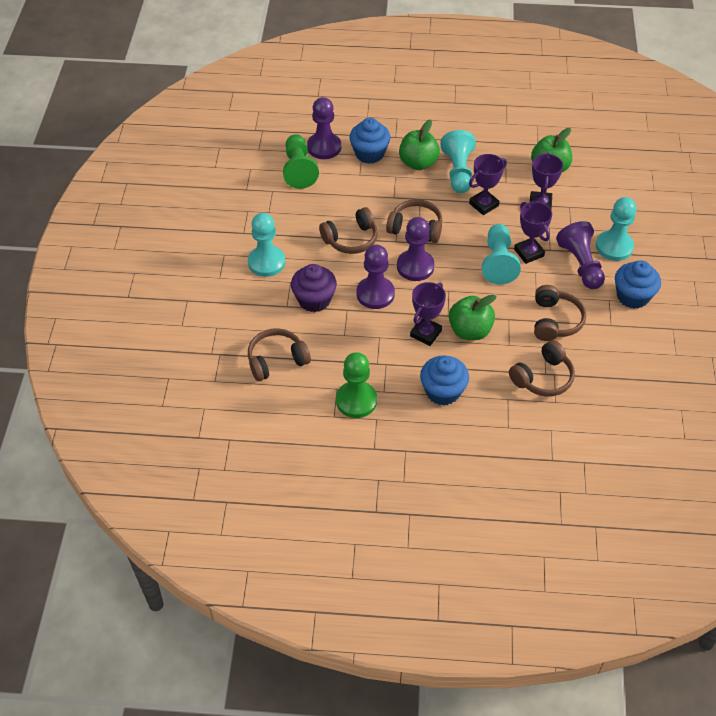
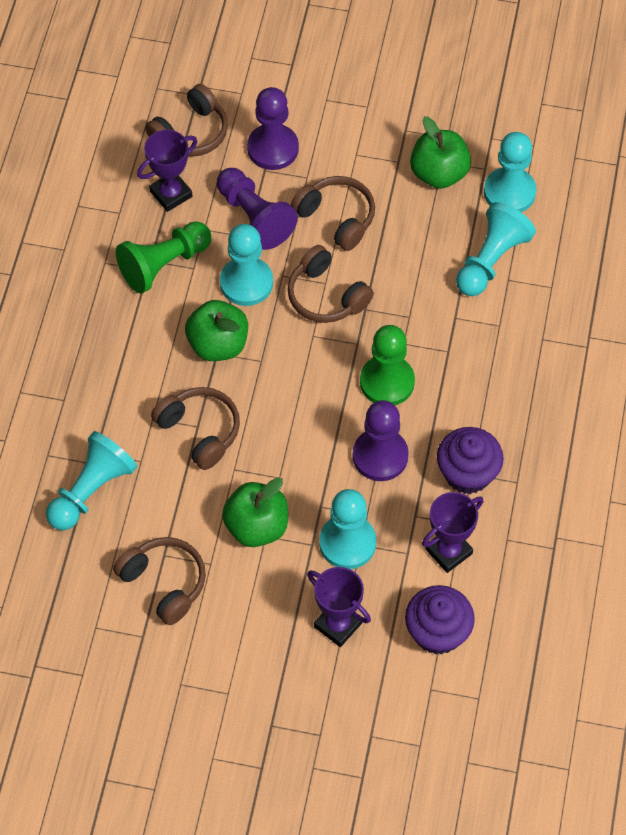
blue cupcake: [349,118,390,164] [420,356,469,406] [615,260,661,309] = 3 -> none = 0
purple cupcake: [291,264,337,312] = 1 -> [405,585,475,655] [437,427,504,494] = 2
purple pawn: [307,97,341,159] [356,244,395,309] [397,217,435,281] [556,221,605,289] = 4 -> [217,168,298,250] [247,87,299,170] [353,400,409,481] = 3
purple trophy: [410,282,446,346] [469,154,507,215] [514,202,552,264] [530,153,563,209] = 4 -> [137,130,197,212] [307,567,371,647] [422,492,484,573] = 3
turquoise pawn: [248,213,285,277] [441,130,476,193] [482,224,521,285] [596,197,637,261] = 4 -> [46,431,137,530] [220,224,273,306] [319,489,376,569] [456,202,536,296] [484,132,536,212] = 5

